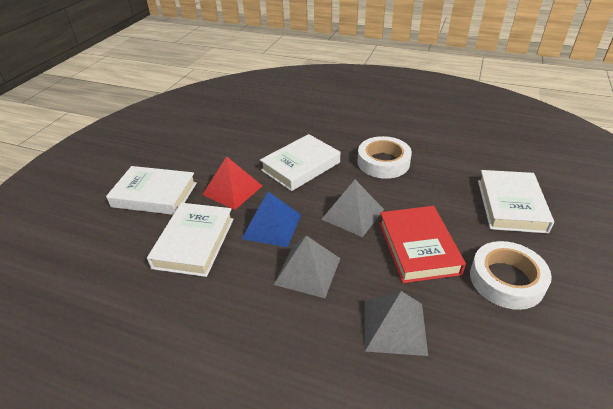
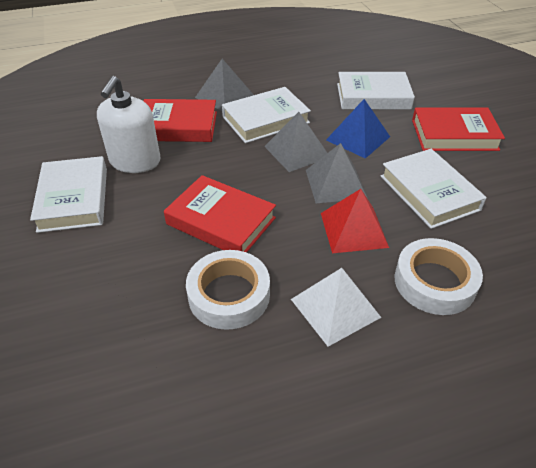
red book: [379,206,466,283] = 1 -> [144,99,217,142] [164,175,276,253] [412,108,505,151] = 3
white pyramid: none = 0 -> [291,268,381,347] = 1
white soap dispenser: none = 0 -> [97,76,160,173] = 1

